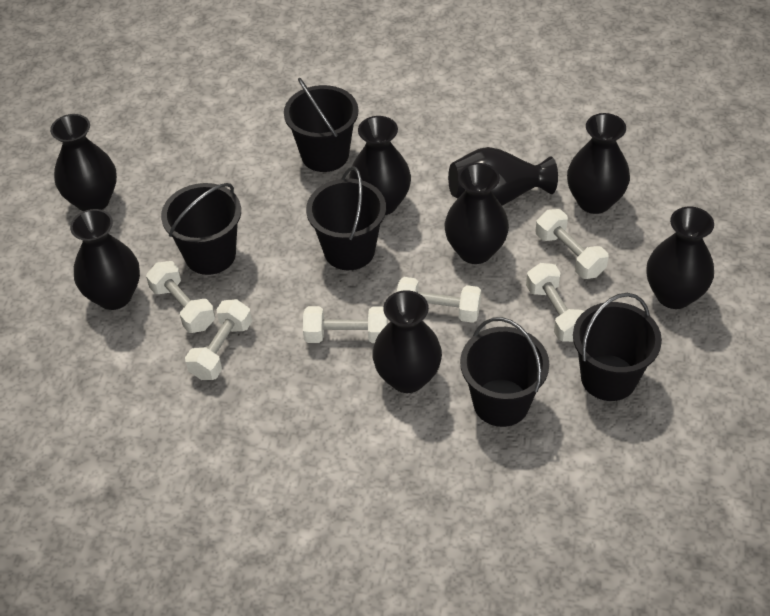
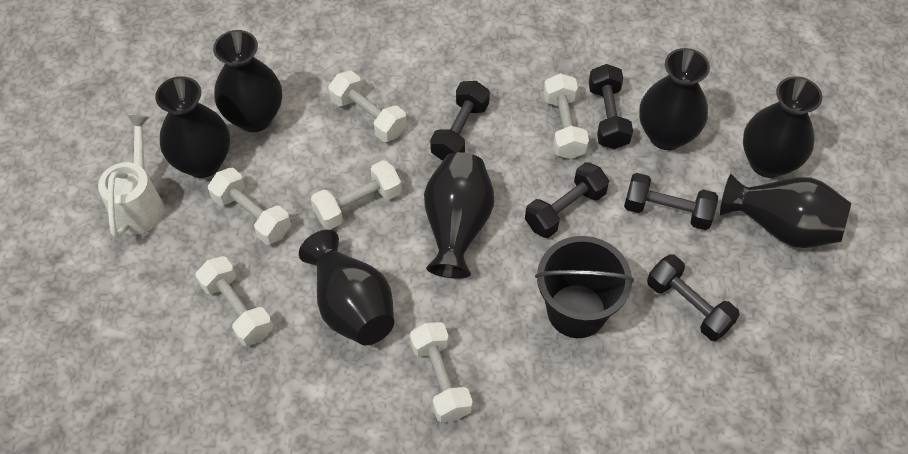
black bucket: [161,183,241,275] [284,78,359,172] [306,166,386,270] [460,317,549,427] [573,293,662,401] = 5 -> [535,236,634,338] = 1
black dumbbell: none = 0 -> [430,81,490,161] [525,162,609,238] [589,64,633,149] [624,173,718,230] [647,254,740,341] = 5
black vase: [50,114,117,211] [70,209,140,310] [349,116,411,215] [372,290,442,393] [445,163,509,264] [448,147,558,206] [567,113,630,214] [647,207,714,309] = 8 -> [155,76,230,178] [213,30,282,132] [299,230,394,345] [424,152,494,279] [639,48,710,150] [720,174,851,248] [743,76,822,178] = 7
white watering can: none = 0 -> [98,115,164,238] = 1

